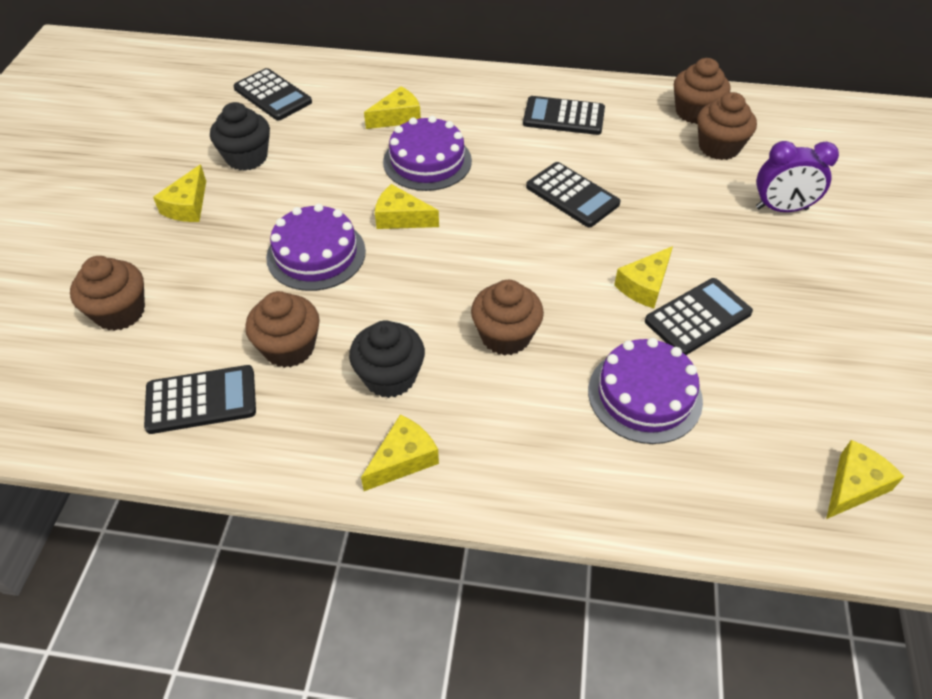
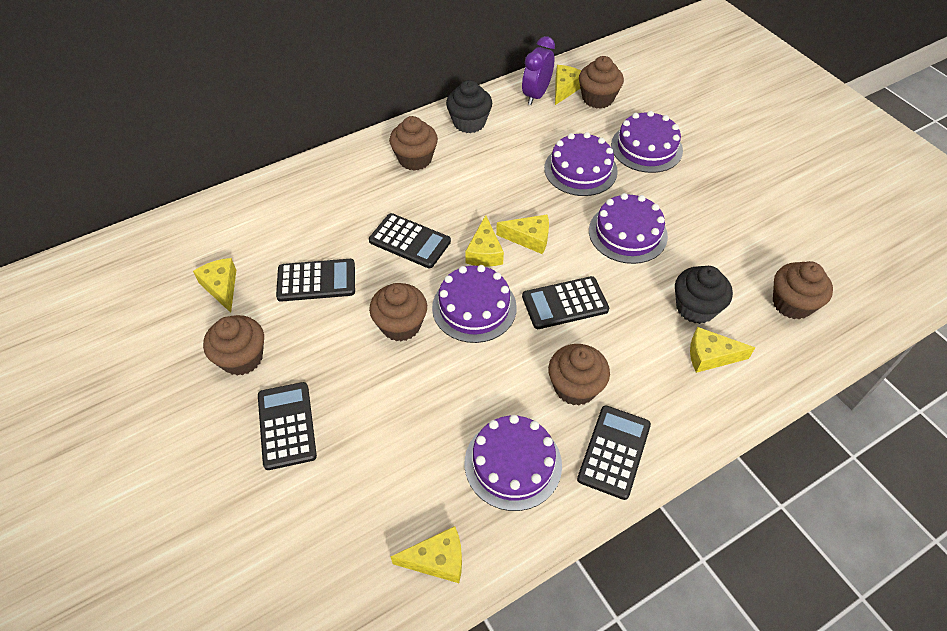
brown cupcake: [70,256,145,331] [245,291,320,368] [471,280,544,355] [674,58,730,124] [697,92,757,160] = 5 -> [203,315,264,376] [369,283,427,342] [389,116,438,171] [548,344,610,406] [579,56,624,109] [773,261,833,319] = 6
purple cake: [266,204,366,291] [383,116,472,191] [588,338,703,444] = 3 -> [432,265,517,343] [465,415,562,511] [544,132,618,196] [589,193,668,264] [611,111,683,173] = 5

